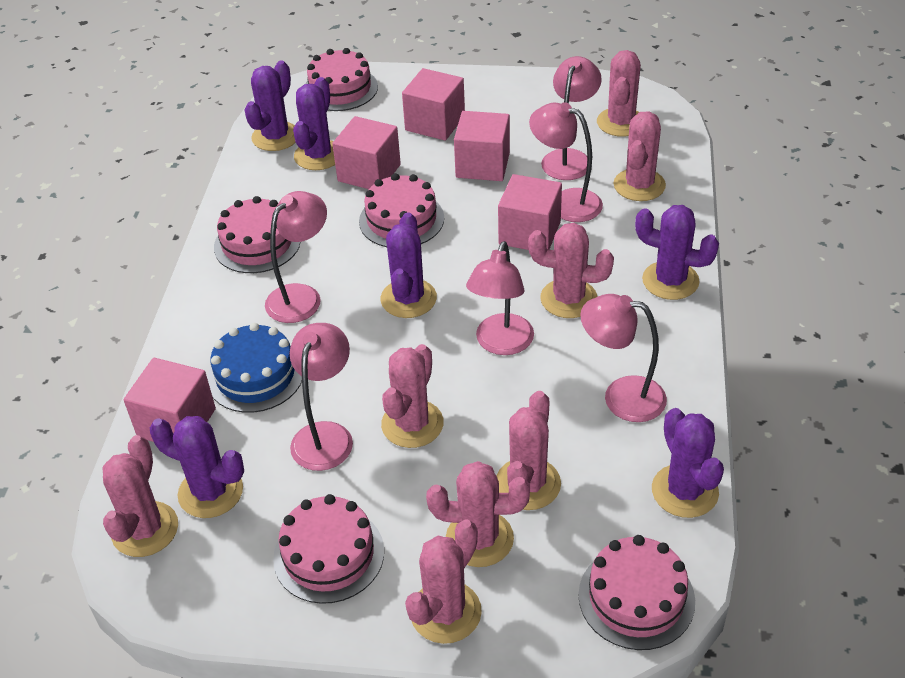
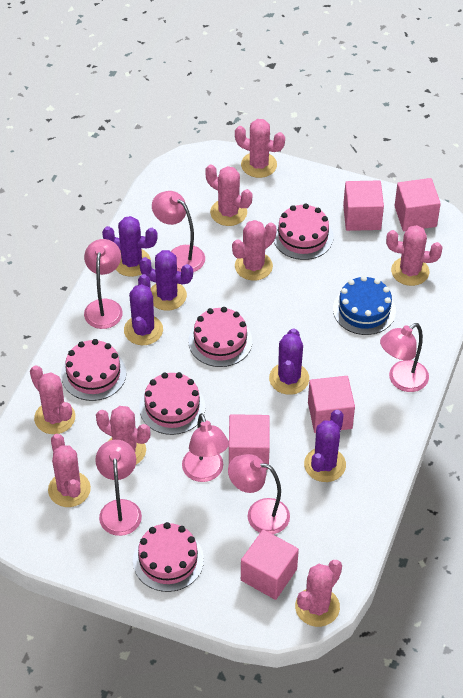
purple cactus: [150,416,244,518] [244,60,296,151] [293,77,335,170] [381,212,437,318] [635,205,719,300] [652,408,724,518] = 6 -> [102,216,158,277] [124,274,163,345] [139,250,193,311] [269,328,309,395] [304,410,346,482] = 5

